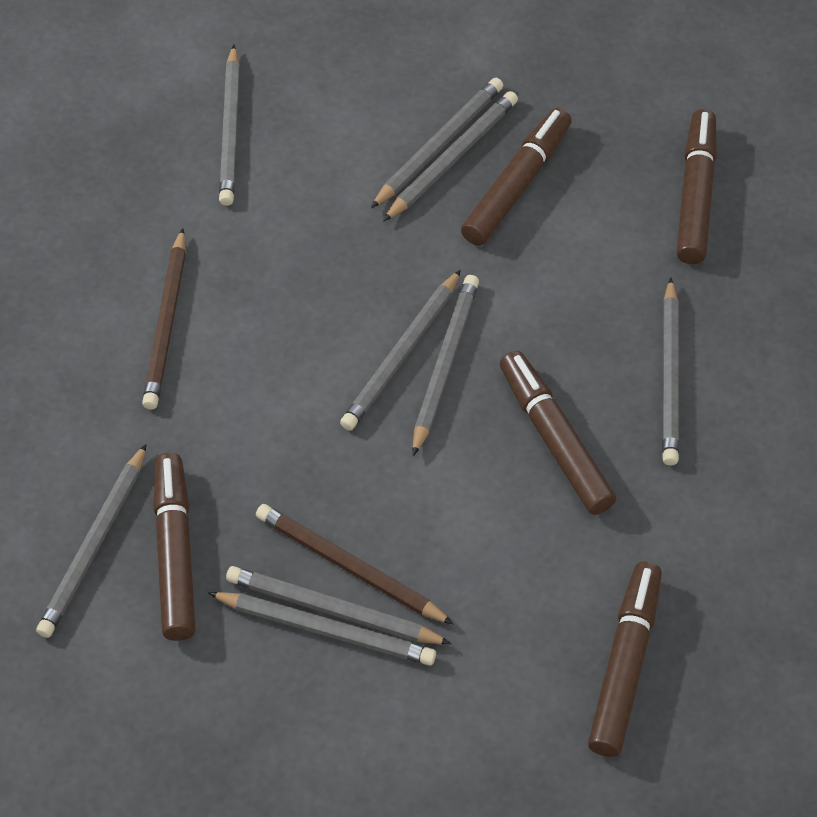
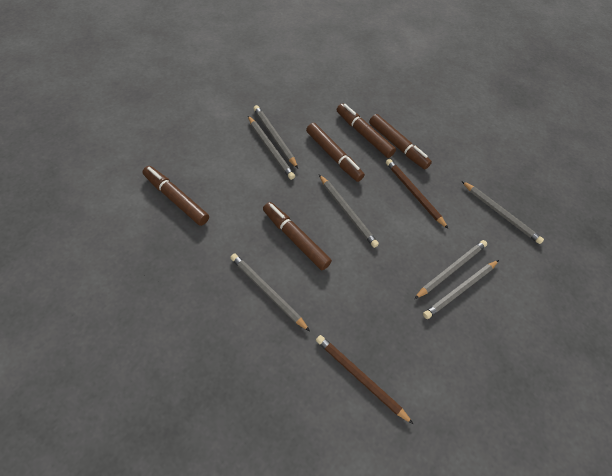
grey pencil: [36,444,147,638] [208,592,436,666] [219,45,240,206] [226,566,452,644] [340,270,461,431] [371,78,503,208] [383,91,518,222] [412,275,479,456] [662,278,679,465] = 9 -> [230,253,310,331] [248,116,295,180] [253,105,298,168] [319,174,379,248] [414,240,487,299] [423,260,499,319] [462,181,544,244] = 7

